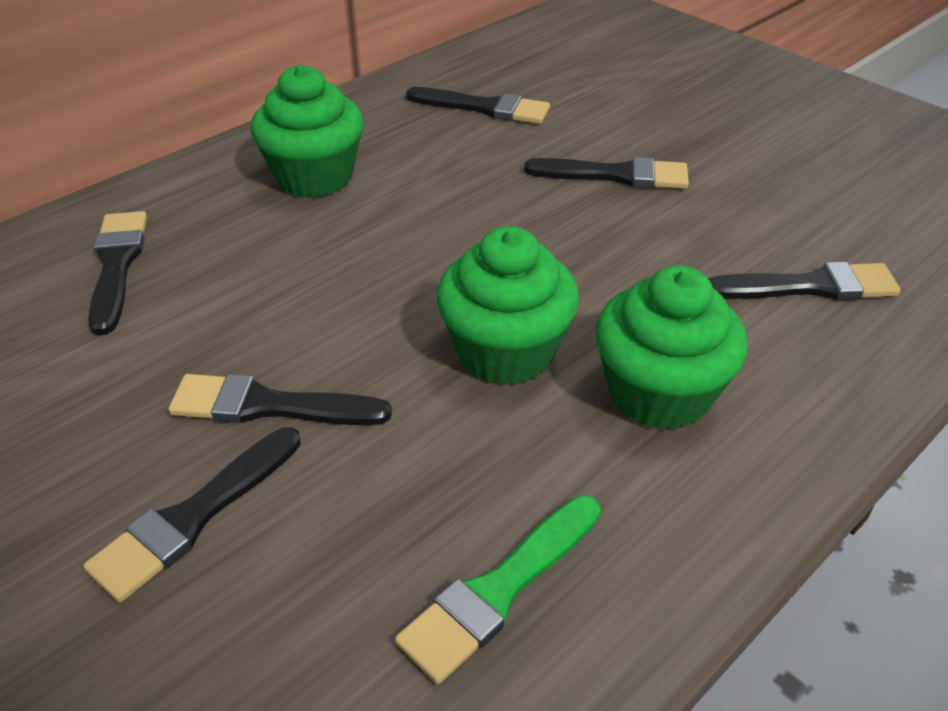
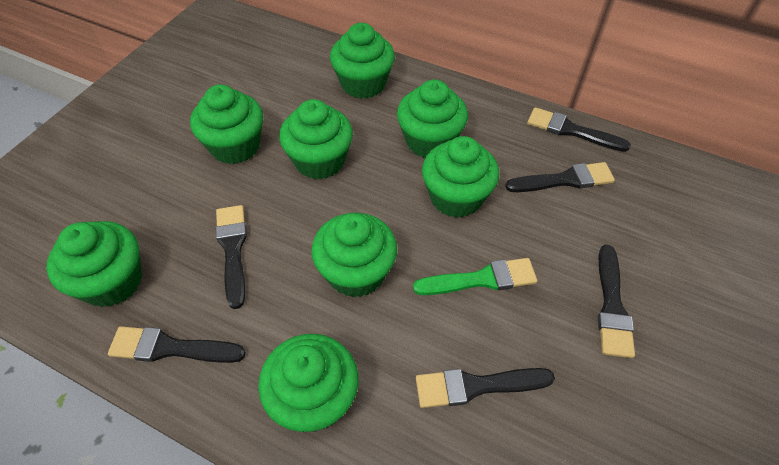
green cupcake: [251,65,364,198] [436,226,579,385] [596,265,748,430] = 3 -> [46,221,142,307] [190,84,263,164] [258,334,358,432] [279,99,353,180] [311,213,397,298] [330,23,395,99] [397,79,468,158] [422,136,499,218] = 8

